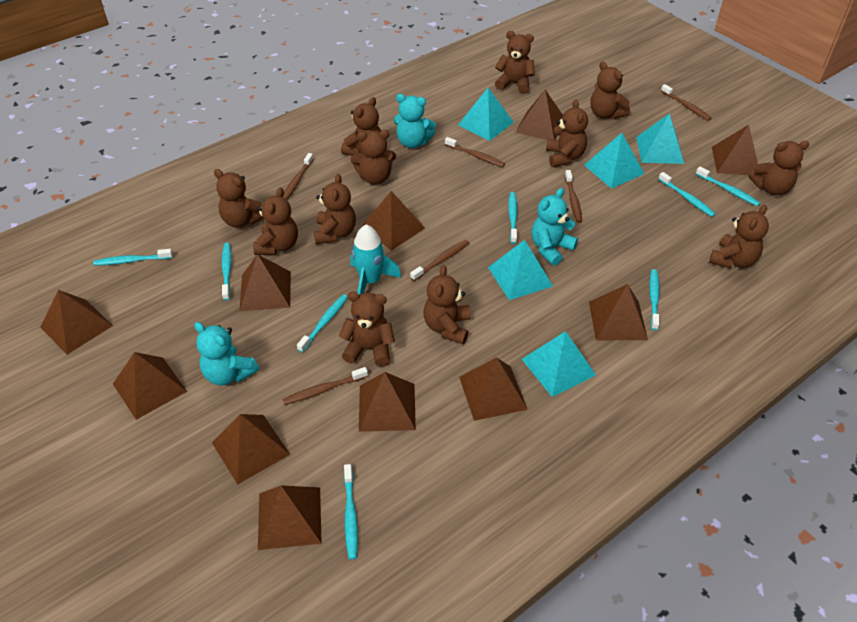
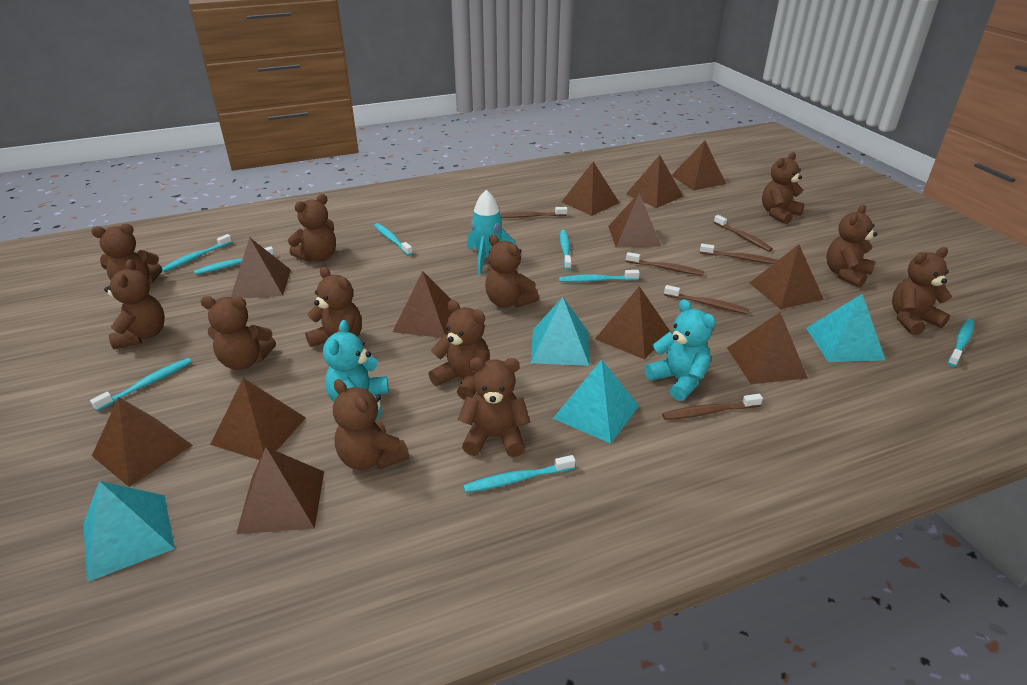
brown pyramid: [40,290,113,355] [113,352,187,420] [212,414,290,484] [240,254,291,311] [258,485,322,550] [359,372,416,432] [361,191,425,251] [459,357,528,421] [515,90,562,140] [589,284,648,340] [712,125,758,175] = 11 -> [92,397,193,487] [210,378,306,460] [231,237,291,298] [236,447,324,534] [393,271,452,338] [562,161,619,216] [595,286,670,359] [608,193,661,248] [626,155,683,208] [672,141,726,191] [727,312,808,384] [750,244,824,309] = 12
turquoise pyramid: [458,88,514,141] [488,240,553,300] [522,331,596,397] [584,133,644,189] [636,113,684,164] = 5 -> [83,481,175,582] [531,297,589,366] [553,359,639,444] [806,294,885,362] = 4
turquoise teddy bear: [194,322,259,386] [394,94,436,148] [531,188,578,266] = 3 -> [323,320,389,420] [645,299,715,401] = 2

